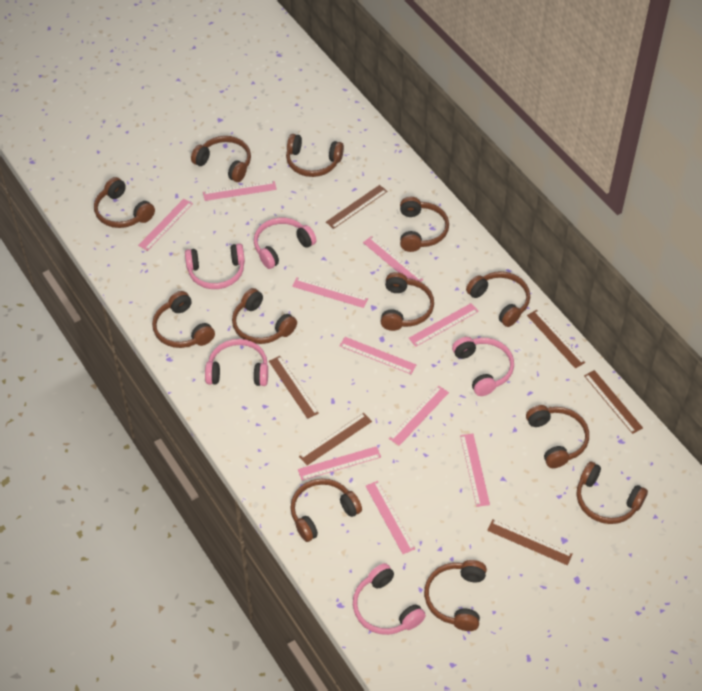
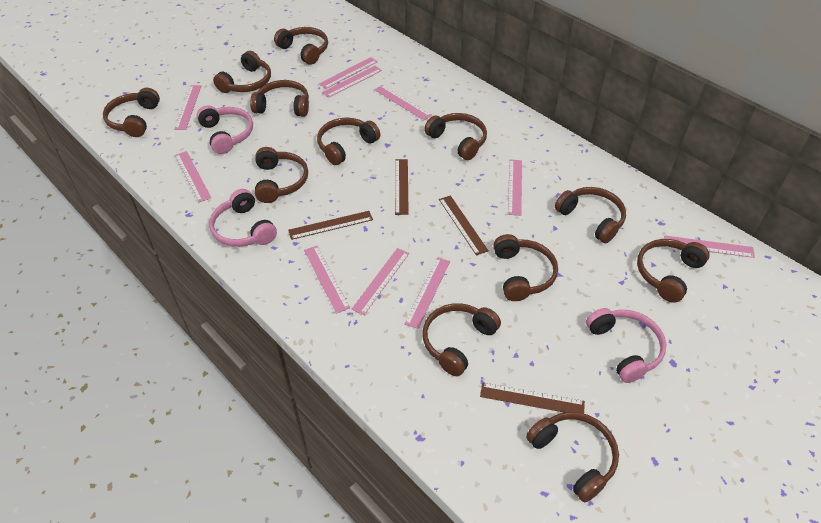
brown ruler: [269,356,319,419] [299,413,372,465] [326,185,388,229] [487,519,573,565] [527,310,585,369] [584,370,643,434] = 6 -> [288,211,373,240] [395,159,409,215] [439,195,489,256] [480,382,585,414] = 4
pink headphones: [185,243,245,289] [205,339,268,386] [254,218,316,269] [353,563,426,635] [452,337,514,396] = 5 -> [197,105,253,154] [209,189,277,247] [586,308,667,383] = 3

